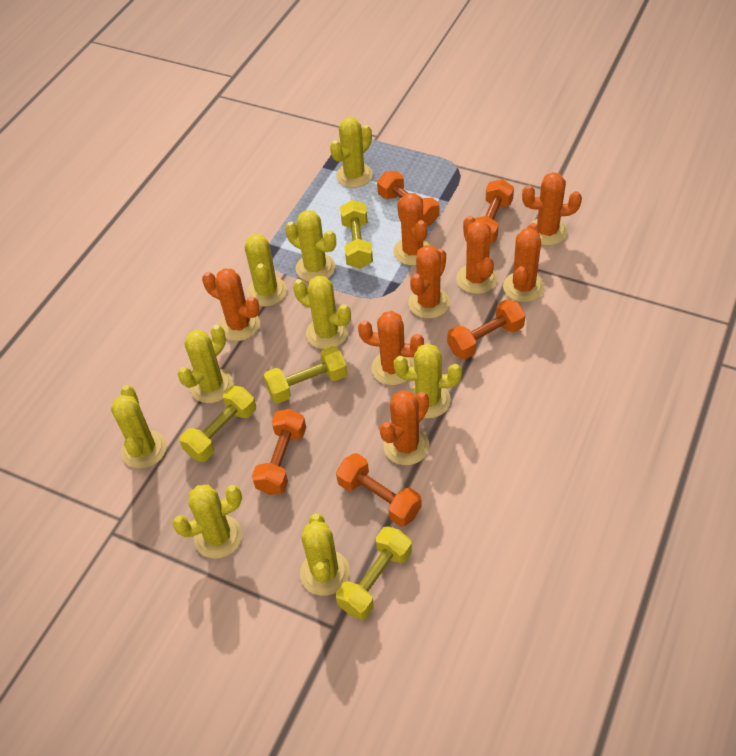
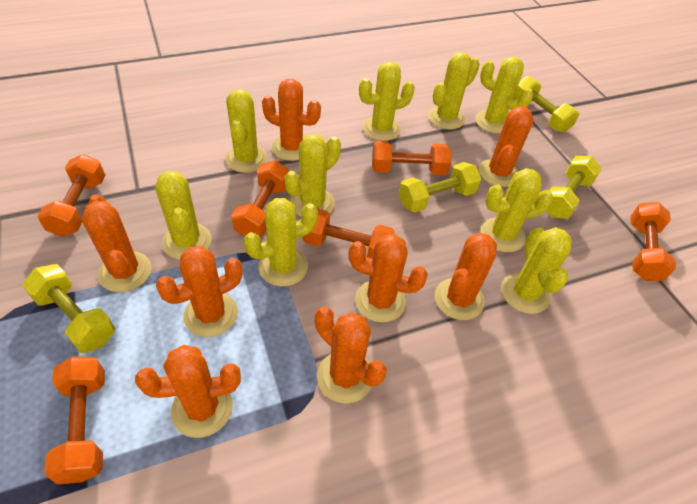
orange dumbbell: [252,409,306,495] [336,453,422,527] [377,171,439,226] [447,299,525,359] [474,179,514,243] = 5 -> [37,154,106,237] [44,356,105,484] [231,161,289,237] [303,209,395,258] [372,141,451,175] [630,202,676,281] = 6

